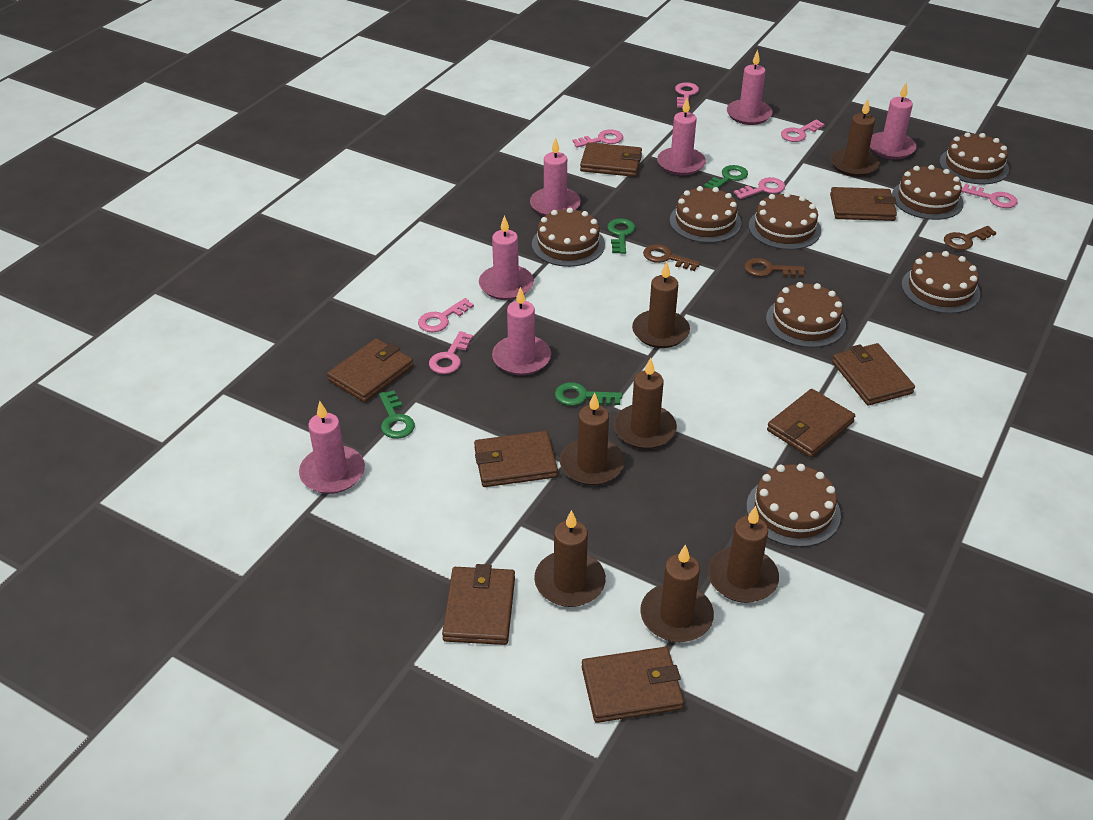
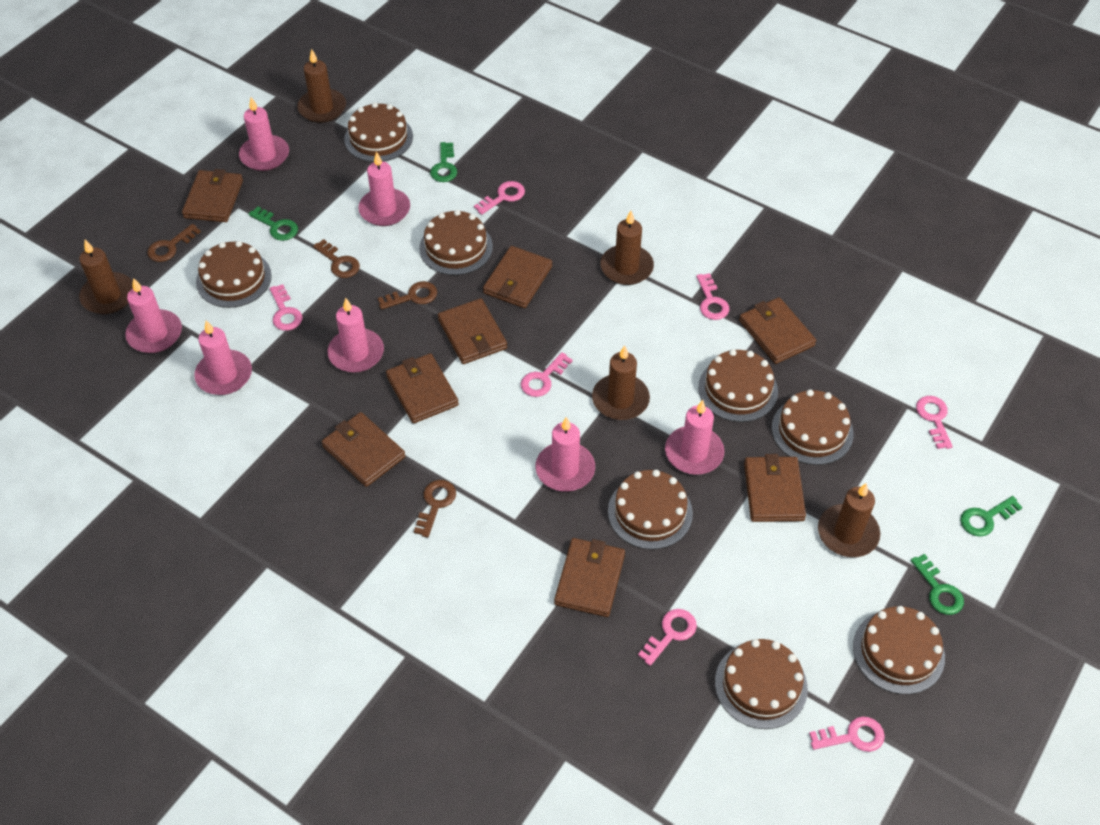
brown candle: [534,510,606,607] [560,393,625,485] [614,358,677,449] [632,261,690,348] [640,544,714,642] [708,506,779,603] [831,99,880,177] = 7 -> [79,240,133,314] [297,49,346,123] [592,345,650,420] [600,211,654,285] [818,483,880,557] = 5
brown key: [643,244,701,271] [744,258,805,277] [944,226,997,250] = 3 -> [147,224,201,262] [313,239,360,278] [378,281,437,310] [414,480,456,538] = 4

